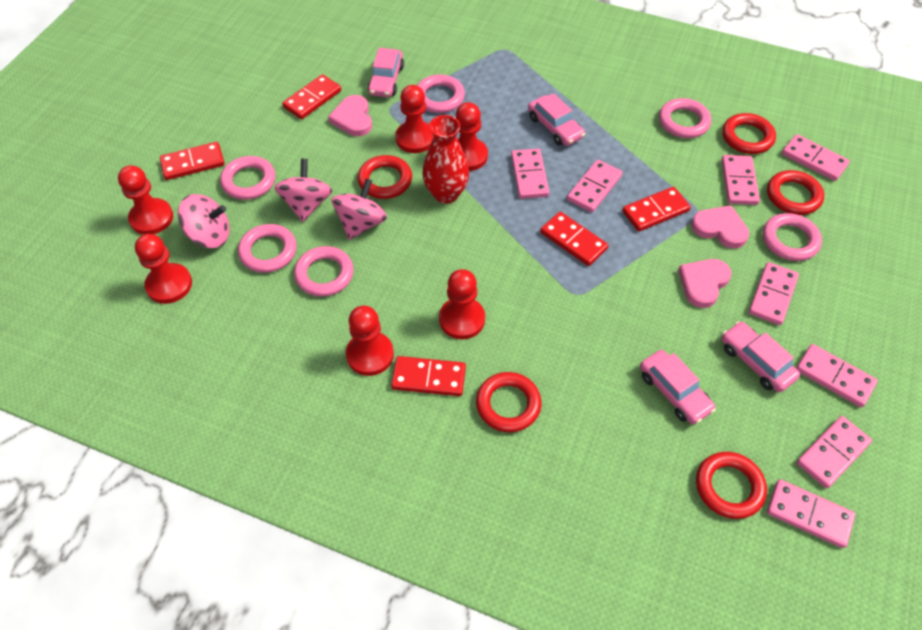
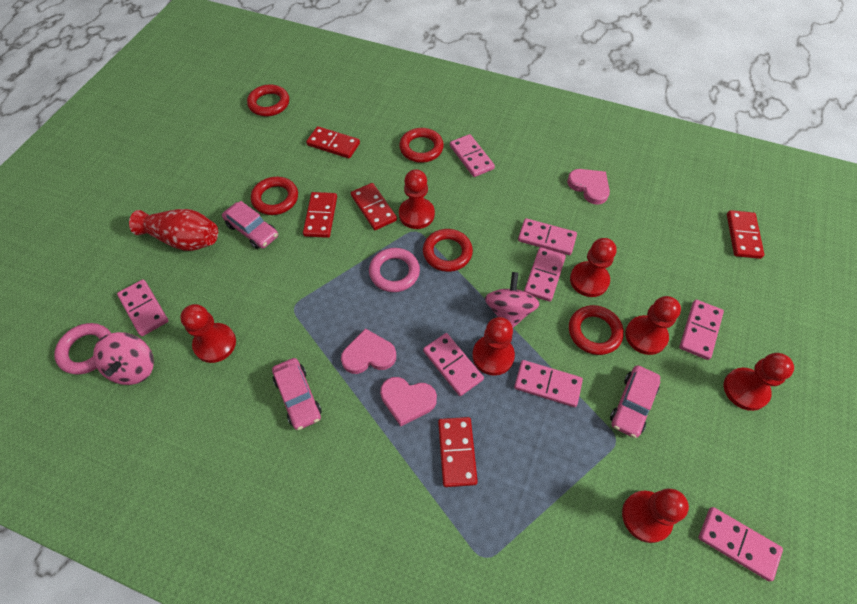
pink car: [368,48,404,97] [528,93,585,146] [640,350,716,424] [722,321,800,392] = 4 -> [222,201,278,249] [272,358,321,430] [610,365,660,438] = 3
pink ring: [220,156,275,200] [238,224,297,273] [294,246,354,297] [417,75,465,113] [659,98,711,138] [763,213,822,261] = 6 -> [54,323,111,374] [369,248,420,292] = 2
pink spinning top: [178,194,230,248] [274,159,332,222] [331,178,387,240] = 3 -> [93,332,154,385] [485,272,540,328] = 2
red pawn: [118,165,173,235] [135,234,192,304] [346,306,394,376] [395,85,434,153] [439,269,485,339] [456,102,488,171] = 6 -> [180,304,236,363] [399,169,435,229] [472,317,515,376] [570,238,617,297] [622,488,689,543] [625,296,681,355] [724,353,794,411] = 7

